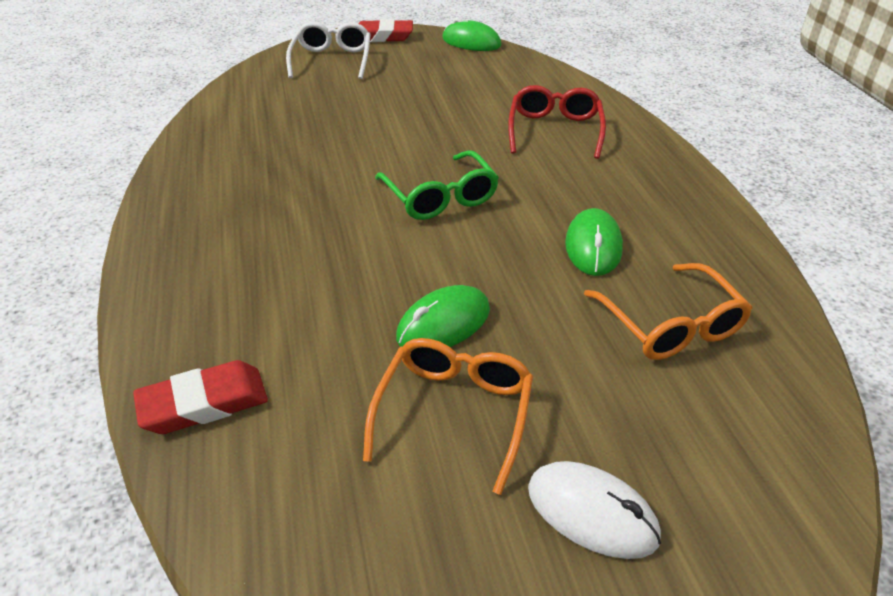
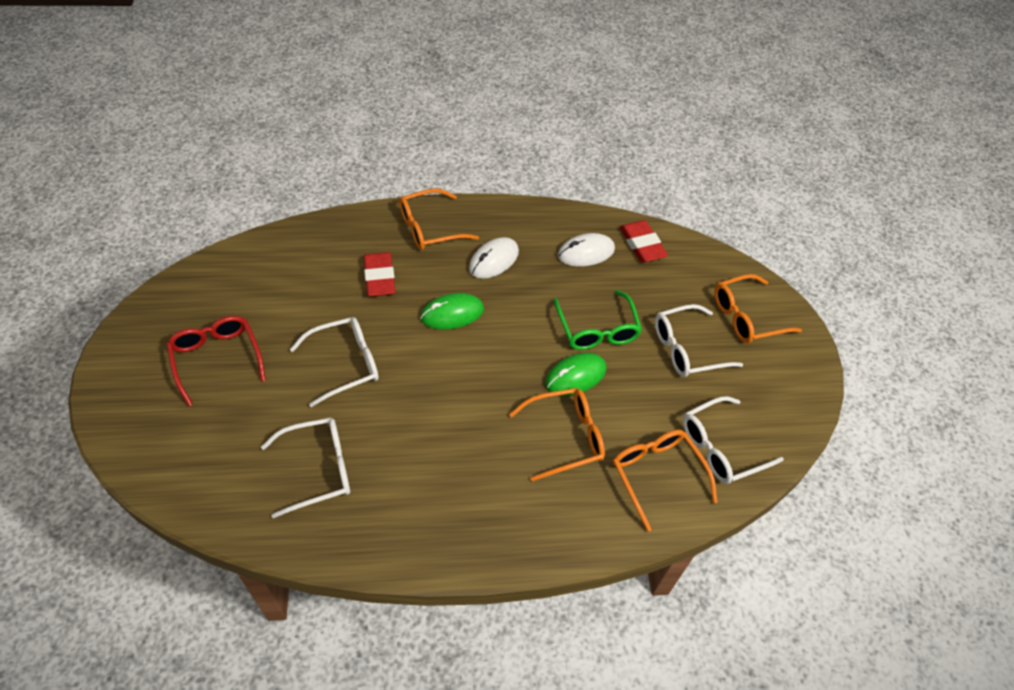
green mouse: [396,285,490,347] [442,18,502,51] [565,208,623,276] = 3 -> [421,293,484,330] [545,353,606,396] = 2
orange glasses: [363,338,533,495] [584,263,752,360] = 2 -> [399,188,479,250] [509,388,605,481] [613,430,718,532] [714,274,802,343] = 4
white glasses: [286,22,371,79] = 1 -> [261,418,350,518] [290,317,379,407] [655,304,743,377] [683,396,784,484] = 4
white mouse: [528,461,661,559] = 1 -> [469,237,519,279] [558,233,615,267] = 2

